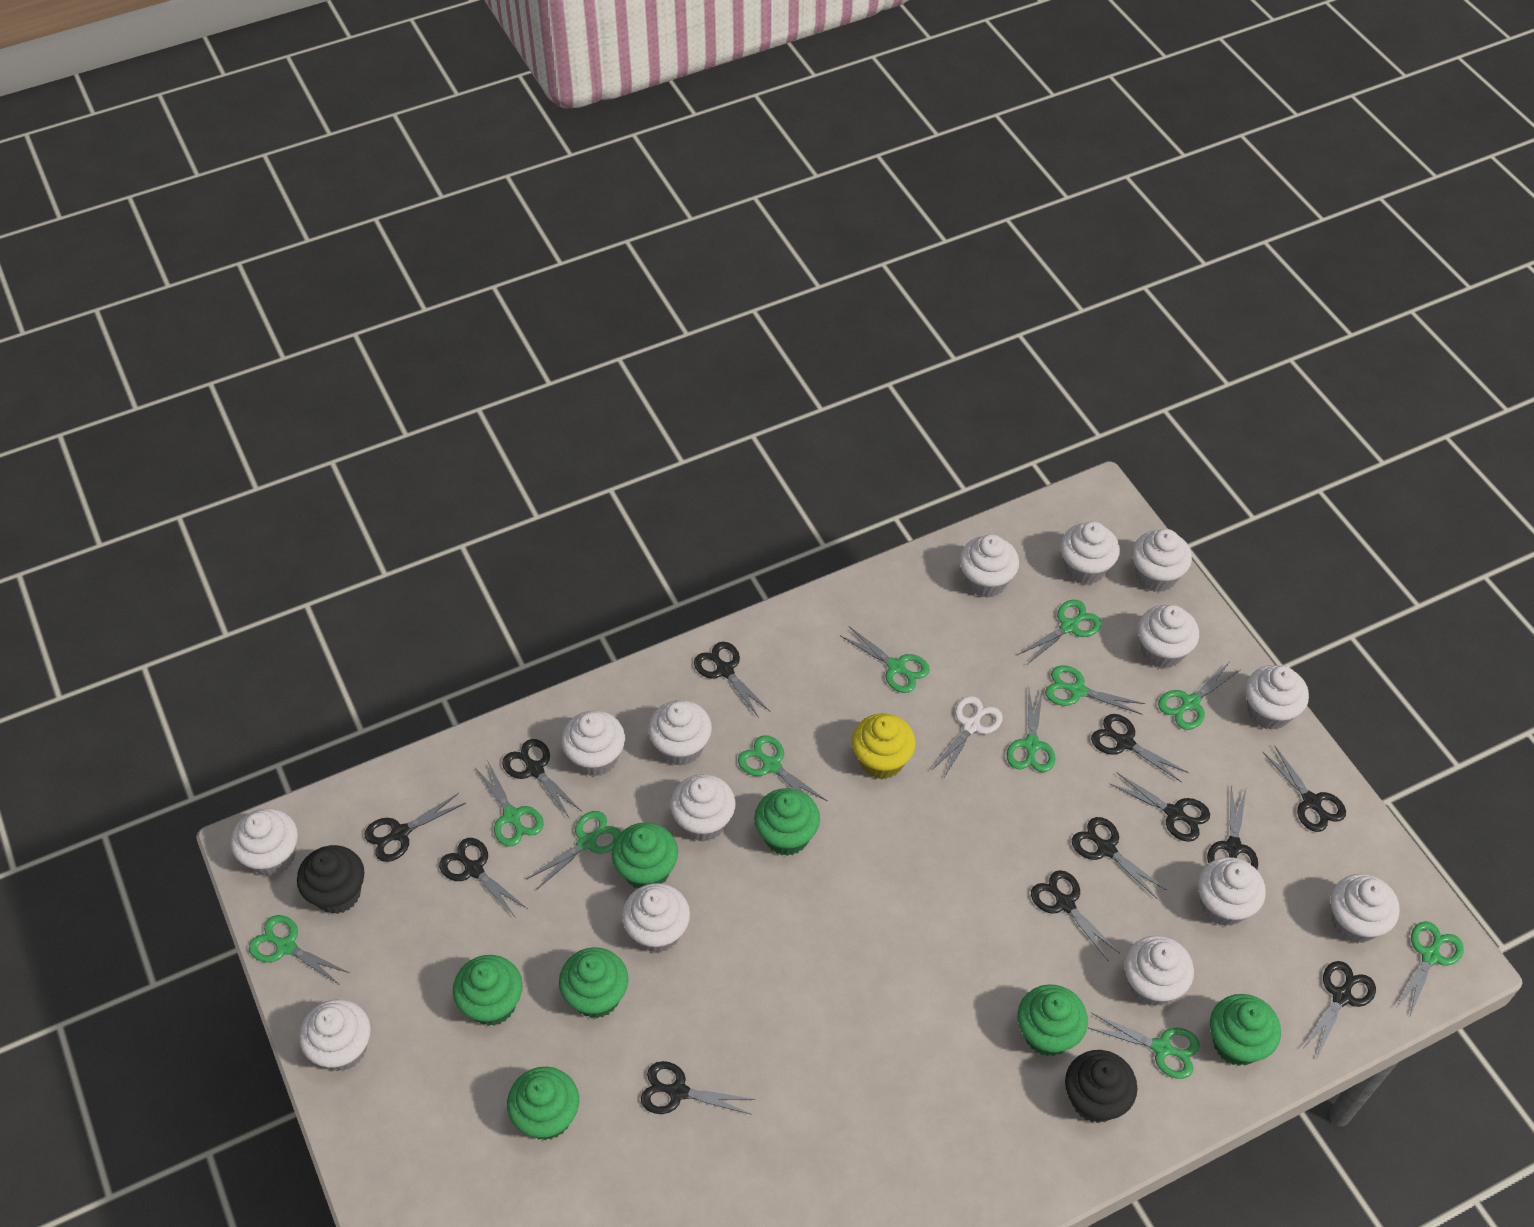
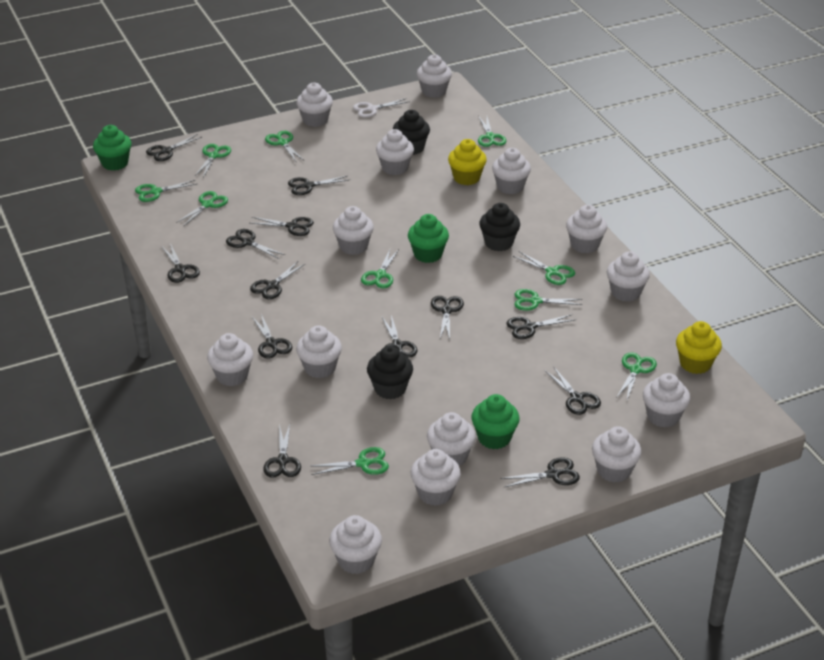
black cupcake: [297,845,365,914] [1065,1050,1137,1123] = 2 -> [367,346,413,399] [393,110,430,155] [479,203,520,251] = 3
black scissors: [364,793,466,862] [439,838,528,918] [502,739,581,819] [641,1061,755,1115] [694,642,770,718] [1031,870,1120,962] [1072,817,1166,899] [1091,714,1189,782] [1109,772,1210,842] [1207,786,1258,870] [1263,745,1346,832] [1303,961,1376,1057] = 12 -> [146,134,202,161] [162,243,200,283] [226,229,285,259] [250,217,314,236] [250,261,306,299] [252,314,292,359] [263,424,301,478] [288,176,349,195] [382,315,418,358] [431,296,464,339] [500,457,580,487] [506,314,575,339] [544,366,601,415] = 13
green cupcake: [453,955,523,1026] [507,1067,579,1140] [559,947,628,1018] [612,822,678,888] [754,788,820,856] [1017,984,1088,1056] [1210,994,1281,1066] = 7 -> [93,125,131,171] [408,214,449,263] [471,394,520,449] = 3
green scissors: [249,915,350,985] [475,760,543,847] [527,811,621,890] [738,735,827,801] [841,626,930,693] [1007,689,1055,772] [1017,600,1102,664] [1045,665,1145,715] [1087,1013,1200,1079] [1158,663,1241,730] [1396,921,1464,1016] = 11 -> [135,180,196,202] [176,191,228,227] [195,144,231,177] [265,131,303,161] [311,447,389,475] [361,249,399,288] [478,117,506,147] [513,251,575,285] [514,289,583,311] [617,352,657,399] = 10
yellow cupcake: [852,713,916,779] = 1 -> [448,139,487,185] [676,321,722,374] = 2

